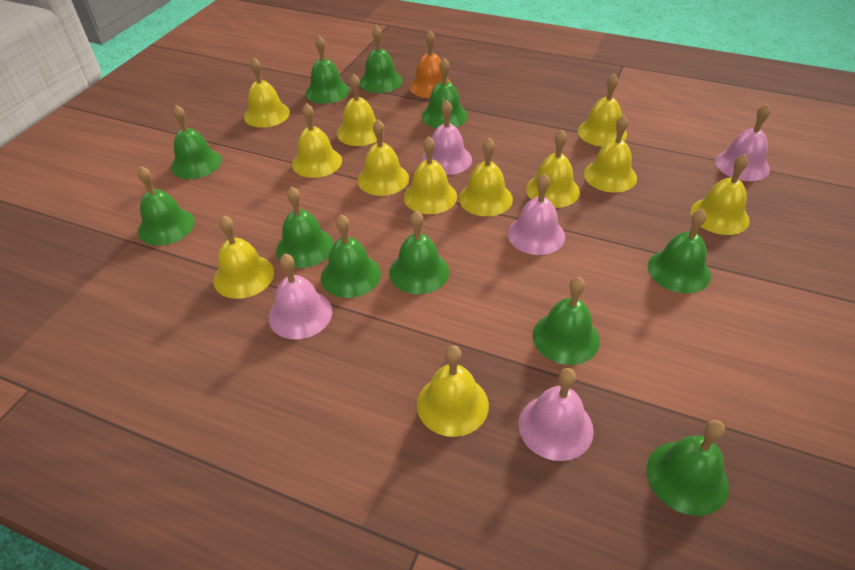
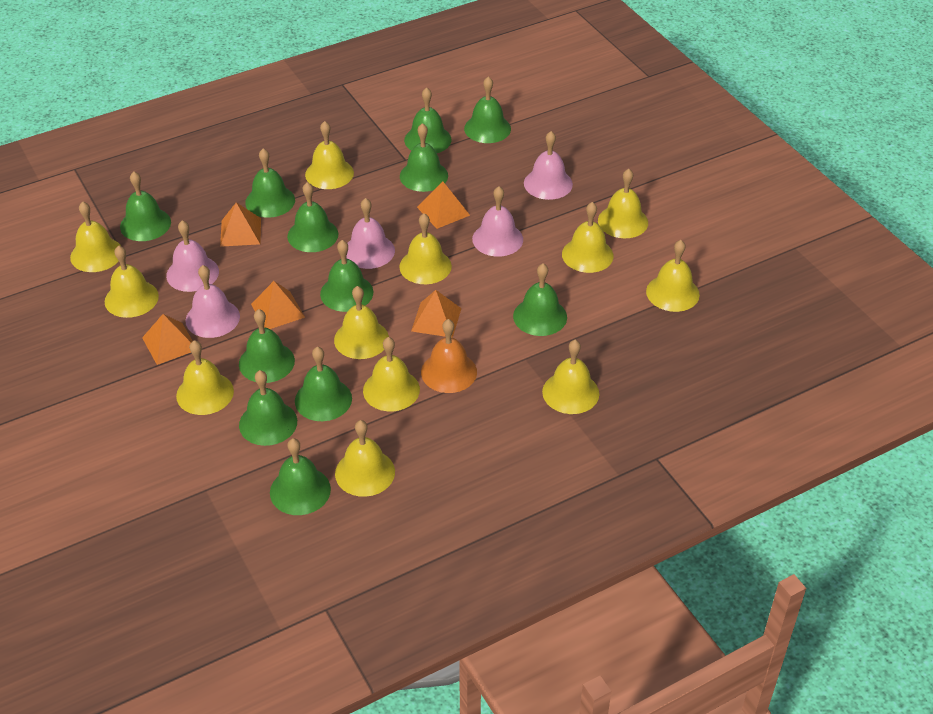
green bell: [138,166,195,246] [171,105,222,179] [276,186,334,268] [306,36,349,104] [321,214,381,298] [360,26,402,93] [389,211,449,294] [422,58,468,128] [533,277,600,365] [647,420,729,516] [648,208,711,293] = 11 -> [120,172,171,241] [239,309,295,383] [239,370,297,446] [245,148,295,218] [270,438,331,515] [287,182,338,252] [295,347,352,421] [320,240,373,312] [400,123,448,192] [404,87,452,153] [464,76,511,143] [513,264,567,336] = 12
orange pyramid: none = 0 -> [142,314,193,365] [220,202,261,247] [251,281,305,329] [411,290,462,338] [417,182,470,229] = 5

